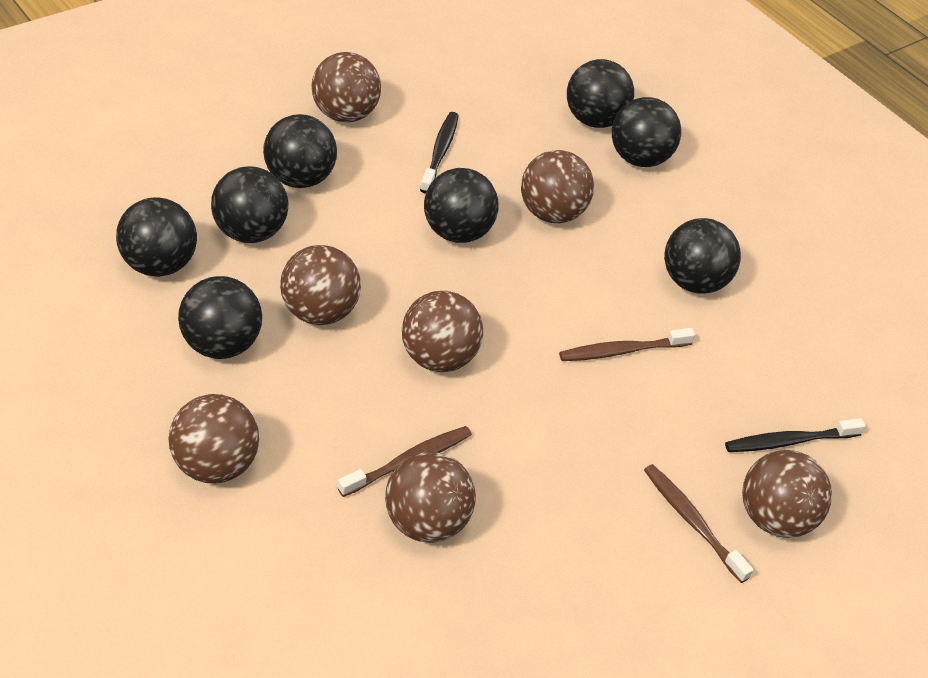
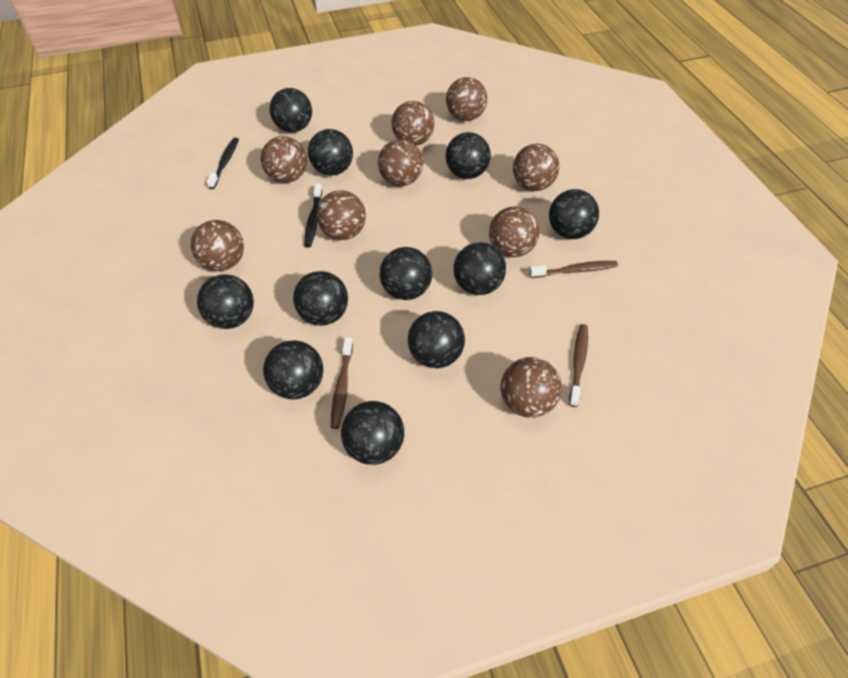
black ball: [116,197,197,277] [178,276,262,359] [211,166,288,243] [263,114,337,188] [424,168,498,243] [567,59,634,128] [612,97,681,167] [664,218,741,294] = 8 -> [197,274,254,329] [263,340,323,399] [269,88,312,132] [293,271,348,326] [308,129,353,175] [341,401,404,465] [380,247,432,300] [408,311,465,368] [445,132,491,179] [453,242,506,295] [549,189,599,239] = 11
brown ball: [168,394,259,483] [280,245,361,325] [311,52,381,122] [385,452,476,543] [402,291,483,372] [521,150,594,223] [742,450,832,538] = 7 -> [191,220,244,271] [261,136,307,183] [317,190,366,240] [378,139,423,186] [391,101,434,146] [446,77,487,121] [489,206,540,257] [500,357,562,418] [513,144,559,191] = 9

